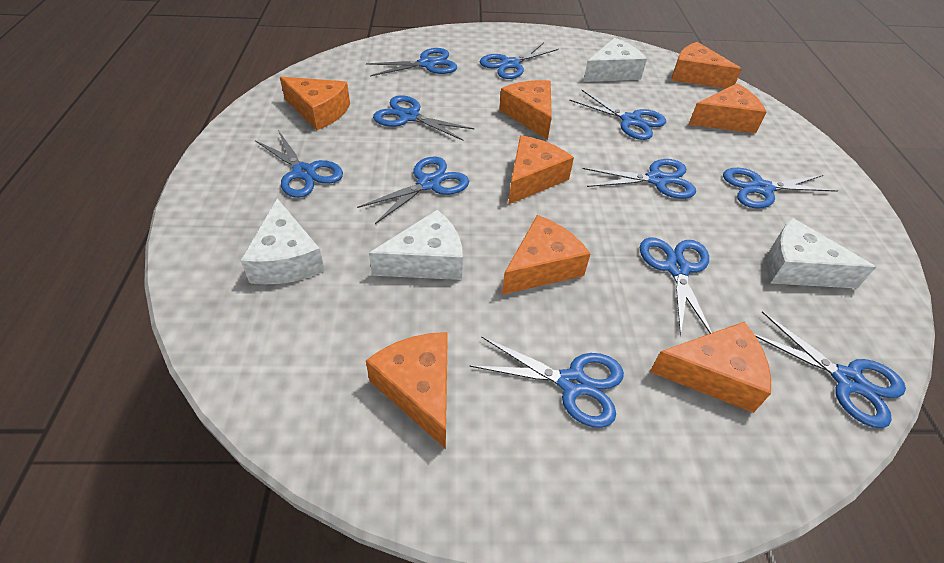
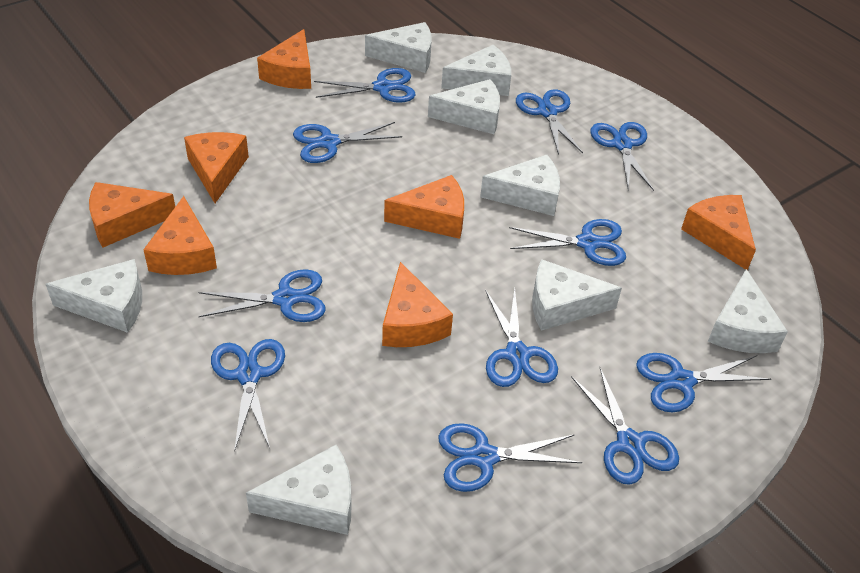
orange cheese: [280,77,350,130] [366,332,448,449] [499,80,552,140] [502,215,591,295] [508,135,574,205] [650,322,771,413] [672,42,742,89] [688,83,766,133] = 8 -> [89,182,175,247] [143,196,217,275] [184,132,249,203] [257,29,311,89] [382,262,453,347] [384,175,464,239] [681,195,756,270] = 7
white cheese: [240,198,325,284] [369,210,463,280] [583,38,647,82] [766,218,876,289] = 4 -> [46,259,142,333] [246,445,352,535] [365,22,432,73] [428,79,500,134] [441,45,511,96] [480,155,560,216] [532,259,622,331] [708,269,788,353] = 8

